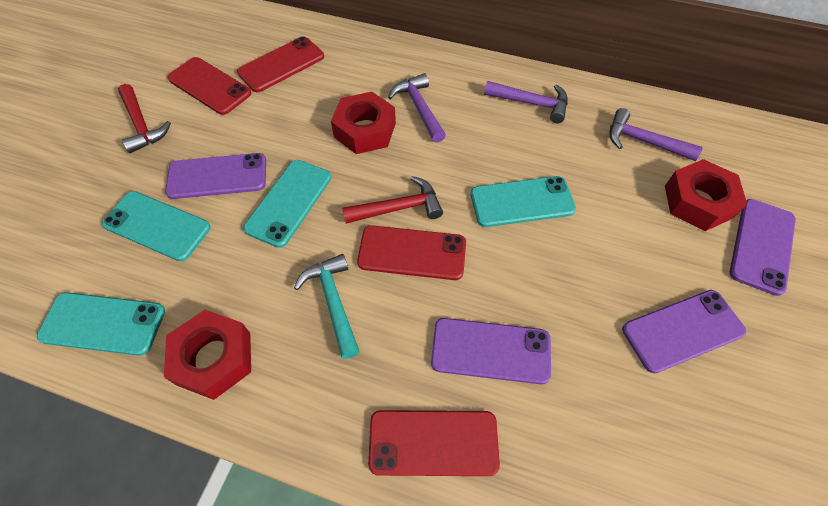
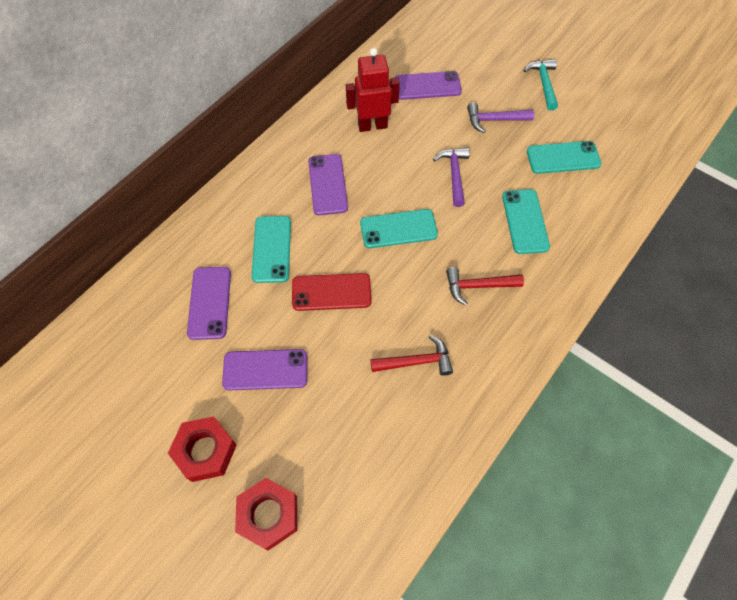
purple hammer: [388,73,446,143] [484,81,568,123] [609,108,703,161] = 3 -> [433,148,470,207] [467,103,534,133] = 2
red nut: [164,310,251,400] [331,92,396,154] [665,159,747,231] = 3 -> [168,416,237,482] [235,478,297,550] = 2
red phone: [167,57,251,115] [237,36,324,92] [357,225,466,280] [368,410,500,476] = 4 -> [292,273,371,311] = 1
red robot: none = 0 -> [346,48,400,132] = 1

